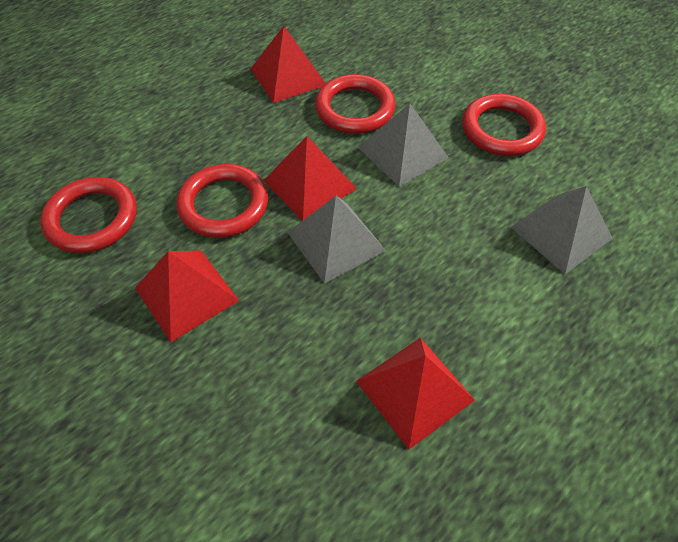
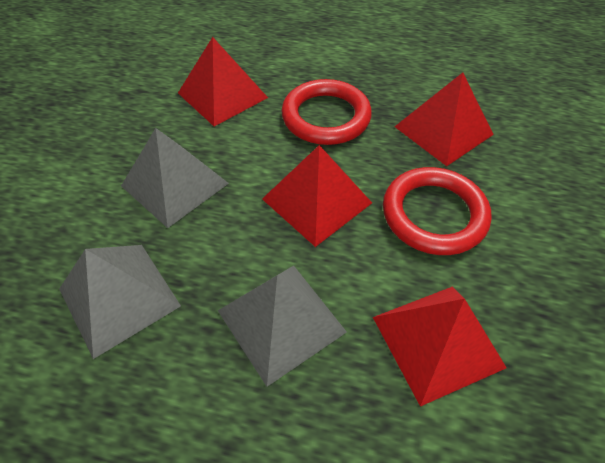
red ring: [40,177,137,253] [176,164,268,238] [315,74,395,134] [462,94,546,156] = 4 -> [281,79,372,145] [383,167,492,255] = 2

